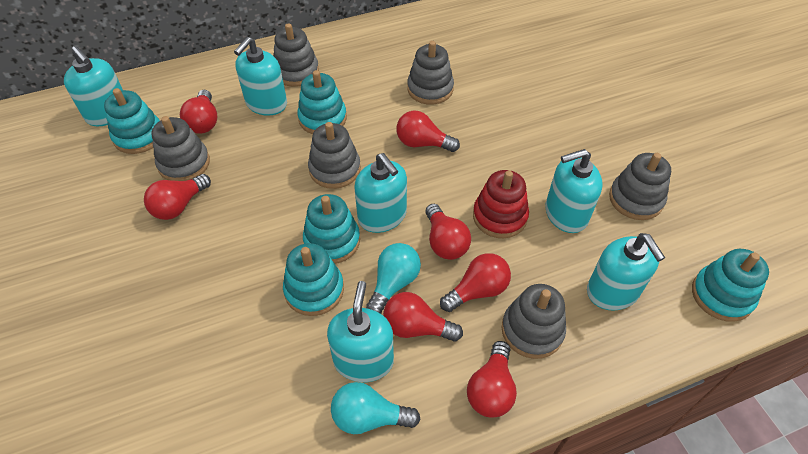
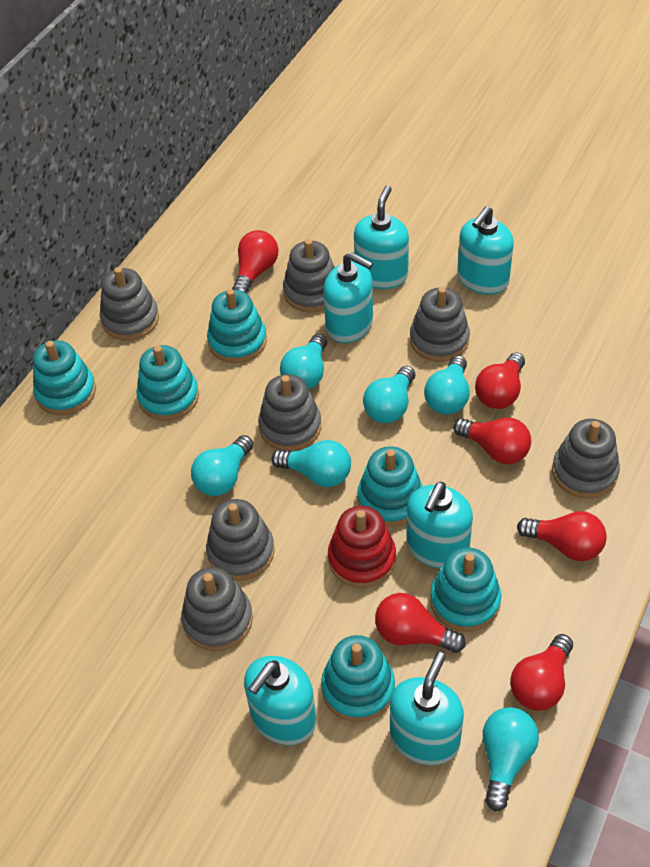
grey stacking toy: [152,116,210,181] [273,23,319,87] [308,122,361,189] [407,41,454,105] [501,284,566,359] [609,153,671,220] = 6 -> [100,267,159,340] [181,567,253,651] [206,499,275,581] [258,374,321,451] [283,239,335,313] [410,287,470,362] [552,419,620,499] = 7
red light bulb: [144,174,211,220] [180,90,217,134] [383,292,463,342] [396,111,460,152] [425,204,471,260] [440,253,511,312] [467,341,517,418] = 7 -> [232,230,278,293] [375,593,465,653] [453,418,531,464] [475,352,525,409] [510,634,573,711] [517,511,607,561] = 6
turquoise light bulb: [331,382,420,434] [366,243,421,314] = 2 -> [191,435,253,496] [272,440,351,487] [280,334,327,390] [363,366,415,423] [424,355,469,415] [483,707,539,811] = 6
turquoise stacking toy: [104,88,160,154] [283,243,344,316] [297,70,347,134] [303,194,360,264] [692,249,769,322] = 5 -> [33,340,96,415] [136,345,199,421] [207,289,267,363] [321,635,395,722] [357,446,423,527] [430,547,501,632] = 6

